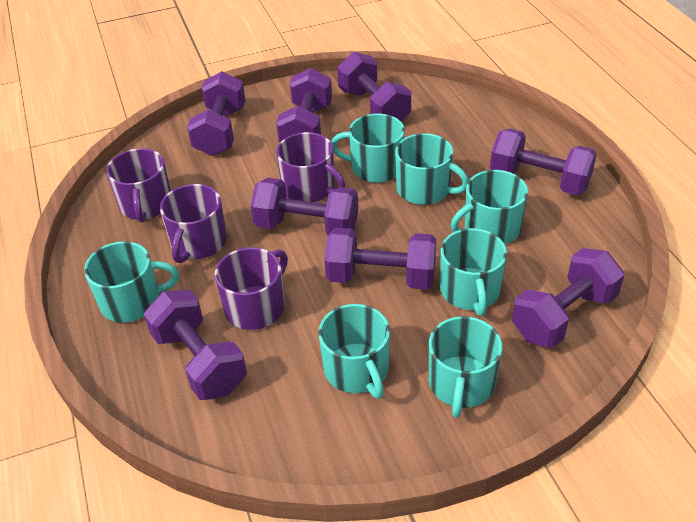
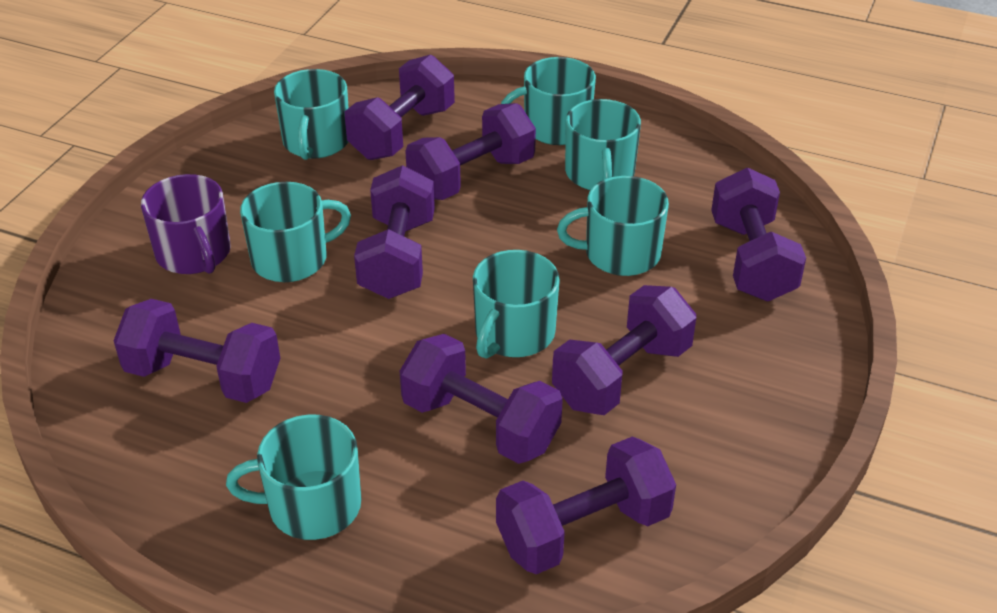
purple mug: [106,148,171,223] [160,184,227,263] [215,247,288,330] [276,132,345,202] = 4 -> [141,174,231,274] = 1

